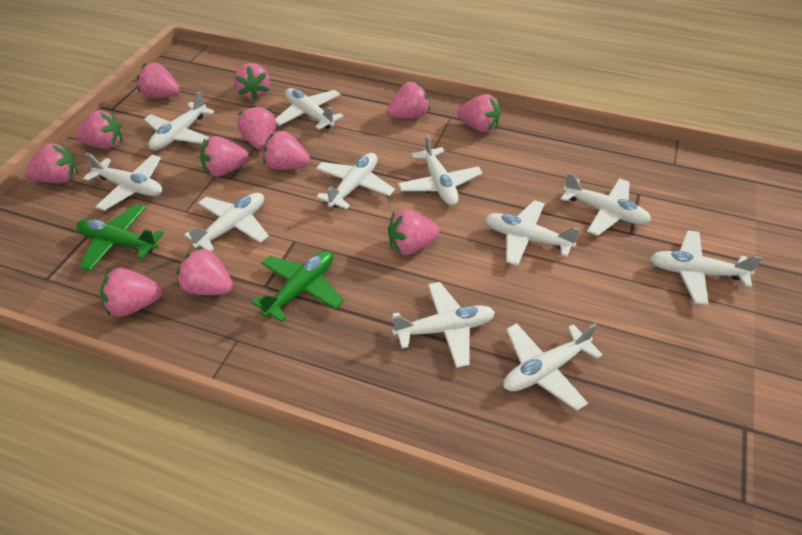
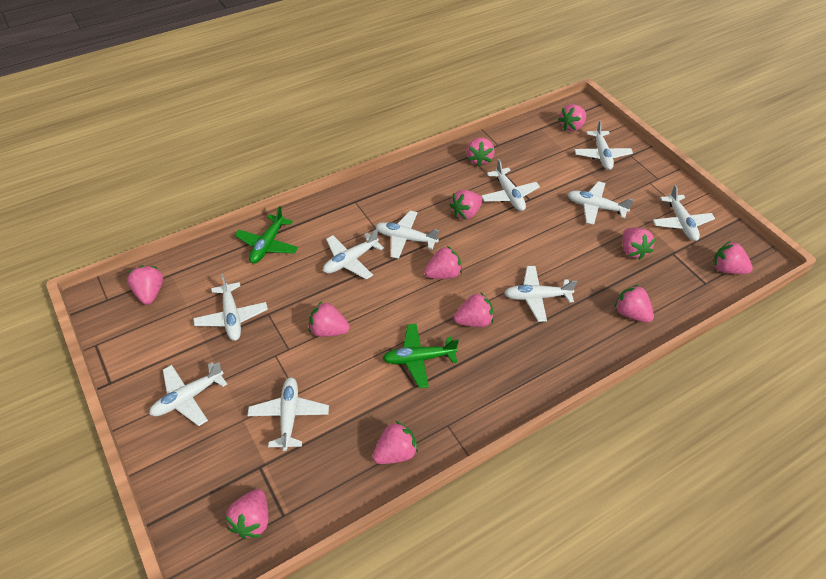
white plane: [83,153,162,211] [144,91,215,150] [184,193,269,251] [276,88,344,129] [316,153,395,209] [392,282,495,368] [398,134,483,205] [485,200,581,266] [503,323,603,411] [561,172,651,236] [650,230,762,305] = 11 -> [149,362,227,426] [193,274,268,341] [247,377,329,451] [323,229,384,280] [375,211,439,259] [481,159,540,211] [504,266,577,322] [567,181,634,225] [574,120,633,170] [653,185,715,241] = 10

